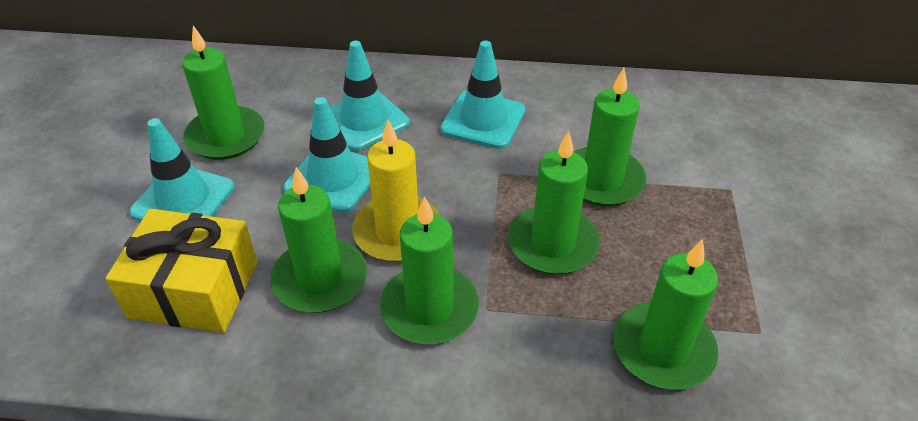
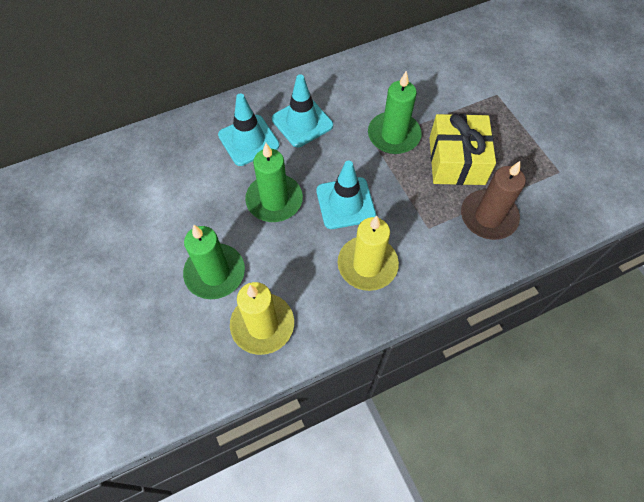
brown candle: none = 0 -> [461,161,526,240] = 1
green candle: [182,26,265,160] [270,167,367,313] [380,196,479,344] [508,131,600,275] [574,68,646,206] [613,239,719,390] = 6 -> [183,225,245,299] [245,143,303,222] [368,71,422,154] = 3
turquoise traffic cone: [129,118,235,222] [283,97,370,213] [330,41,409,151] [440,41,525,149] = 4 -> [218,93,280,166] [272,74,333,147] [316,161,376,229] = 3
yellow candle: [352,120,440,262] = 1 -> [230,282,294,355] [338,215,399,291] = 2

